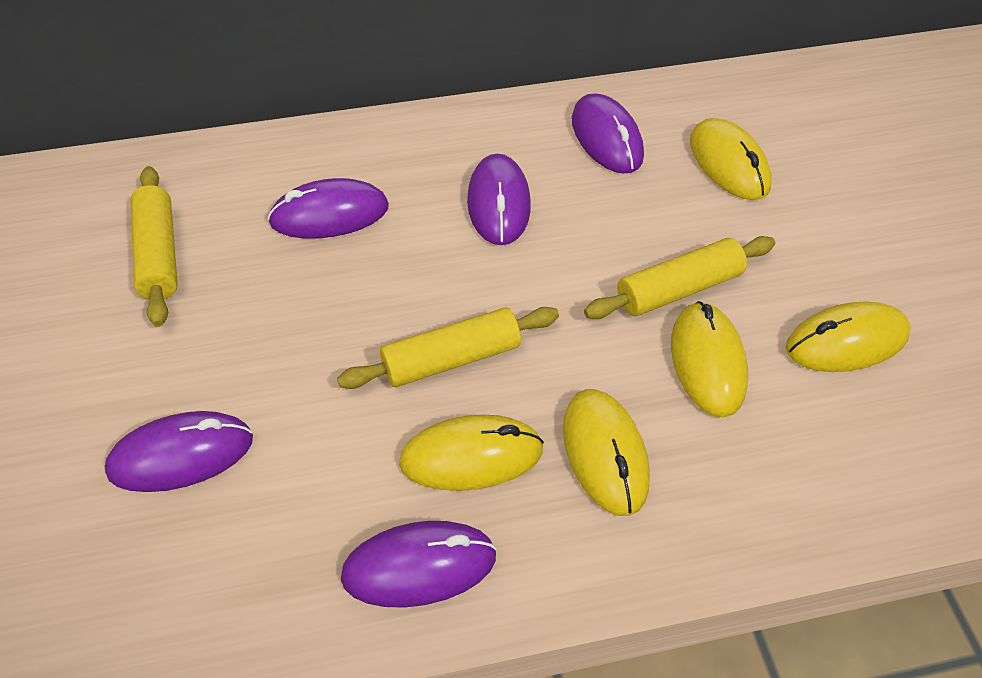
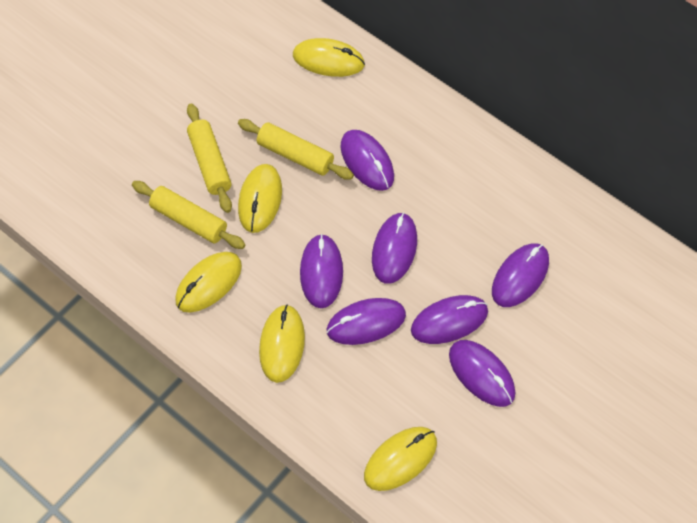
purple mouse: [105,411,253,492] [268,178,389,239] [341,521,497,608] [467,154,531,245] [572,94,644,174] = 5 -> [300,234,343,308] [327,298,406,345] [341,130,394,191] [372,212,417,284] [411,295,488,344] [449,340,515,407] [492,243,549,307] = 7

